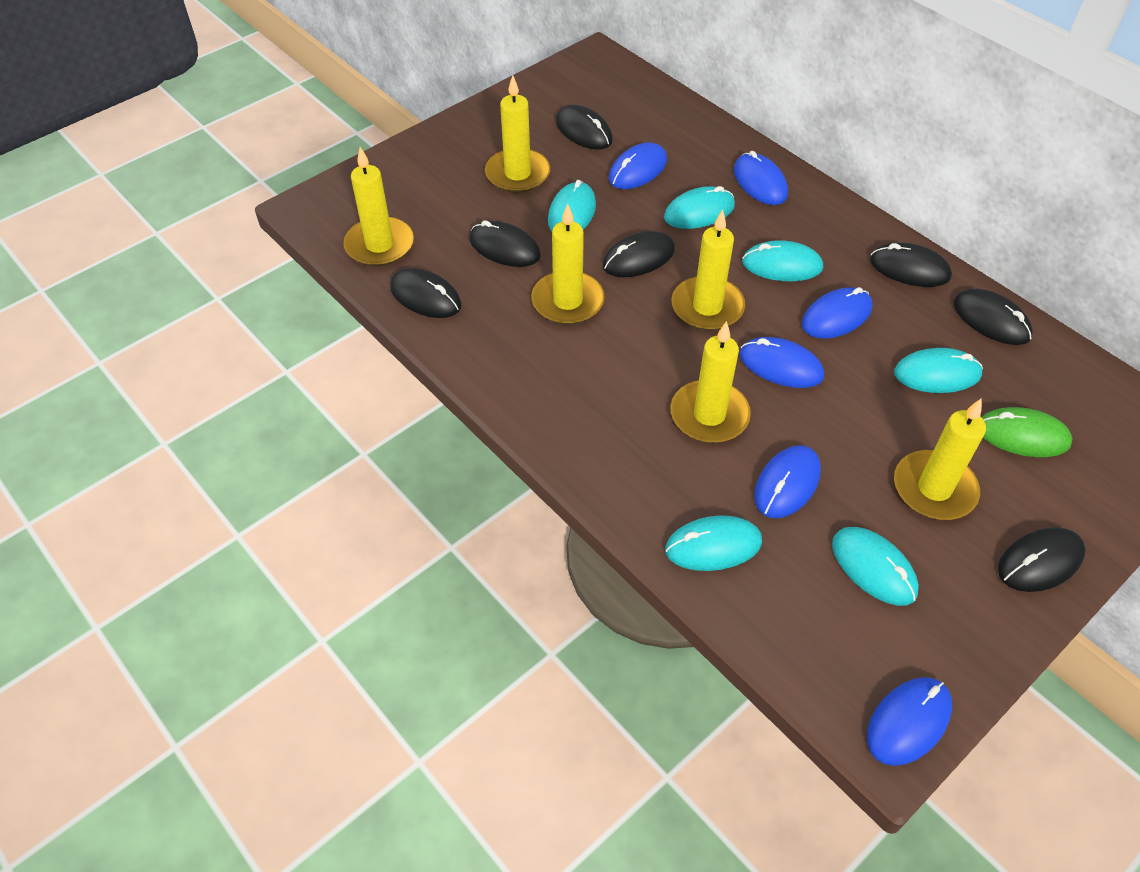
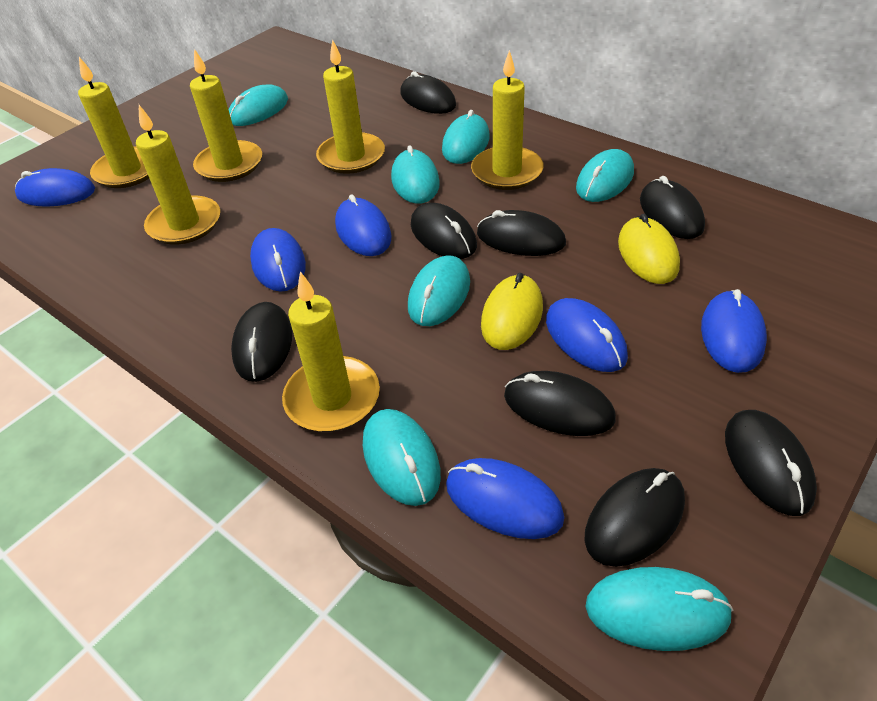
black mouse: [390,268,461,318] [469,220,541,267] [556,105,613,149] [603,231,675,277] [870,243,952,287] [954,289,1033,345] [998,527,1086,592] = 7 -> [231,302,292,382] [400,71,456,114] [411,203,477,259] [477,210,566,256] [504,371,616,436] [585,468,685,567] [640,176,705,239] [725,410,817,516] = 8
green mouse: [982,407,1073,457] = 1 -> none = 0
turquoise mouse: [548,180,596,232] [664,186,735,229] [665,515,762,571] [742,240,823,281] [832,527,919,606] [894,348,983,393] = 6 -> [229,85,288,126] [363,409,441,506] [391,145,440,204] [408,255,470,326] [442,110,490,164] [576,149,634,202] [585,567,733,651] = 7
yellow mouse: none = 0 -> [481,273,543,350] [618,214,680,284] = 2

